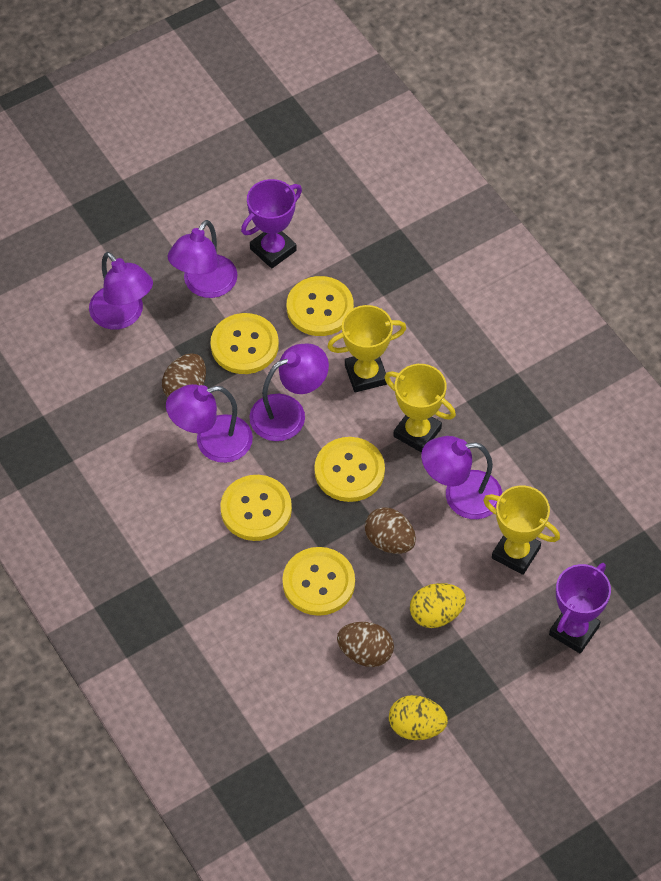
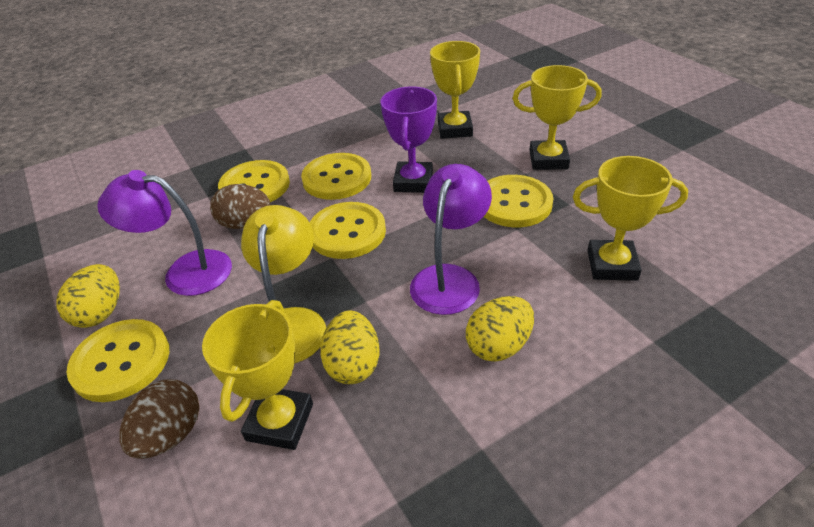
brown egg: [162,353,206,397] [337,622,394,667] [365,507,416,554] = 3 -> [119,380,199,459] [210,184,270,229] = 2
purple lamp: [89,252,153,330] [166,384,253,463] [168,220,238,298] [249,343,329,441] [421,436,502,519] = 5 -> [97,170,232,296] [410,164,492,315] = 2
purple trophy: [241,179,302,268] [549,563,611,654] = 2 -> [380,86,437,193] = 1
yellow egg: [389,695,448,740] [410,583,466,628] = 2 -> [57,264,120,328] [320,311,380,384] [466,296,534,362] = 3
yellow lamp: none = 0 -> [241,205,326,364] = 1
yellow trophy: [327,305,406,393] [384,364,456,453] [483,486,560,575] = 3 -> [202,300,313,450] [430,41,480,139] [513,65,602,170] [573,156,688,281] = 4

